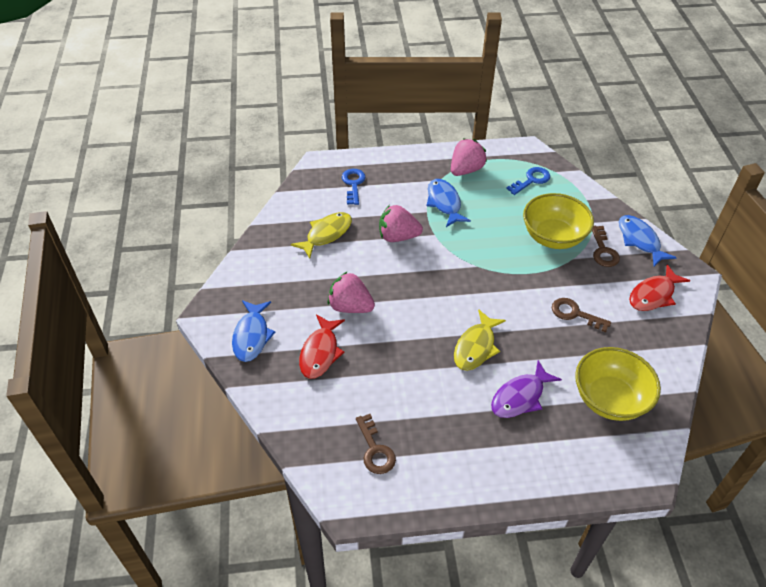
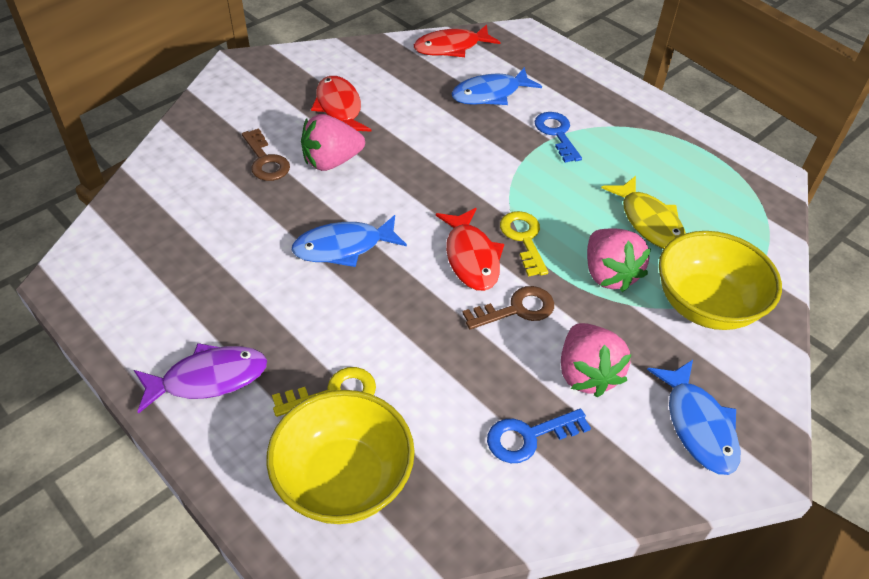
brown key: [356,414,396,474] [552,298,611,332] [592,226,620,267] = 3 -> [242,128,290,181] [462,286,554,329] = 2
red fish: [299,315,345,379] [629,264,691,311] = 2 -> [311,76,372,132] [414,25,500,57] [436,208,504,291] = 3
yellow fish: [291,212,352,259] [454,309,506,371] = 2 -> [601,176,686,249] = 1
yellow key: none = 0 -> [272,367,376,417] [500,211,548,277] = 2

